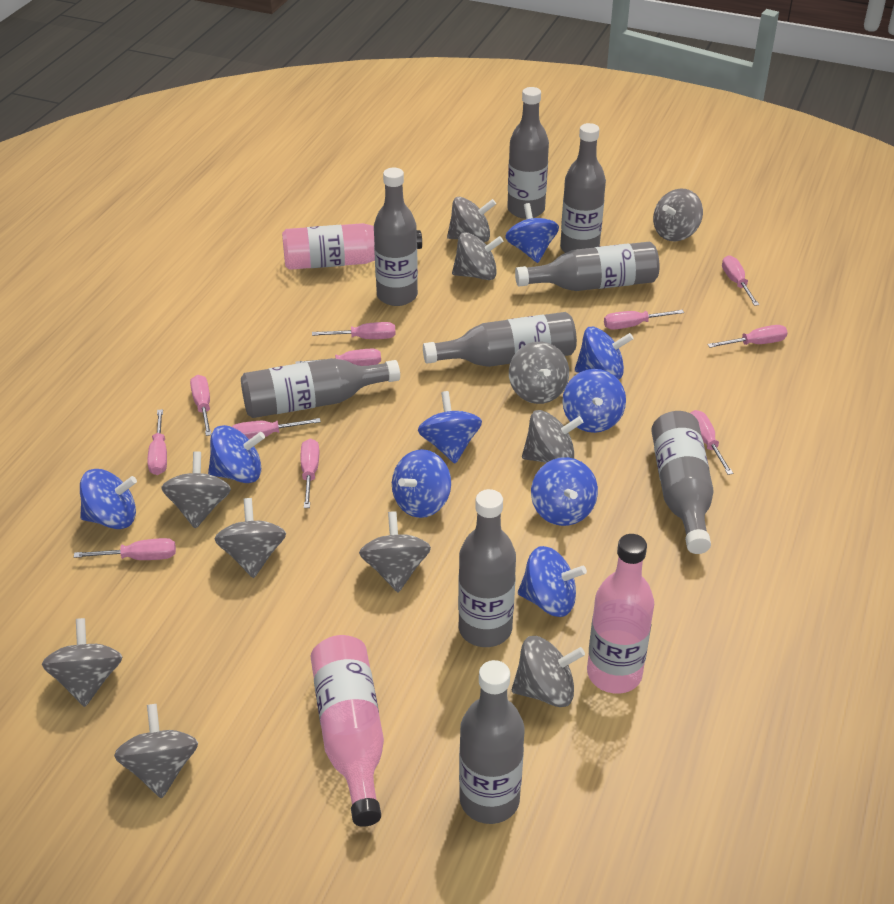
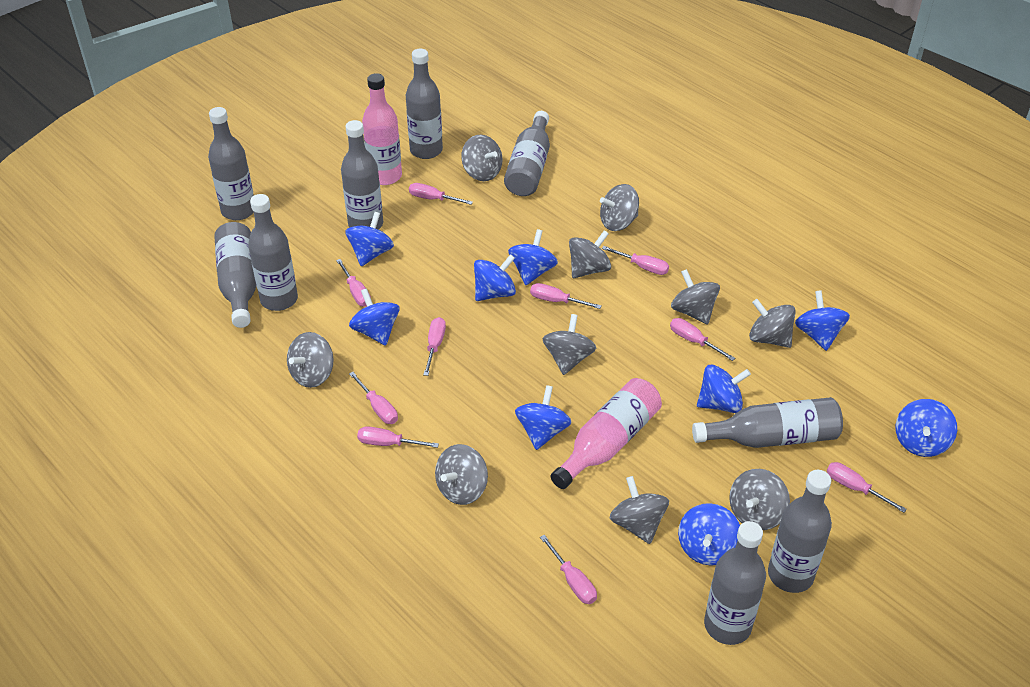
grey spinning top: [42,618,122,707] [114,704,198,798] [161,451,231,529] [215,498,286,578] [359,511,431,592] [447,197,496,242] [452,232,503,280] [509,342,569,404] [512,636,585,707] [522,410,583,463] [653,188,703,241] = 11 -> [287,332,334,388] [435,444,488,505] [461,135,503,181] [542,314,596,375] [569,230,611,278] [600,184,639,231] [610,476,669,544] [671,269,720,325] [729,469,790,530] [749,299,796,348] = 10
pink bottle: [282,223,422,270] [311,635,384,827] [587,534,654,694] = 3 -> [362,73,402,185] [551,378,662,489] = 2
pink screwdriver: [74,538,176,560] [148,409,167,475] [190,375,212,436] [232,418,321,440] [295,349,381,366] [301,439,319,508] [312,322,396,339] [604,310,684,329] [691,410,733,475] [707,325,788,348] [722,255,759,306] = 11 -> [336,259,371,307] [349,372,398,424] [357,426,439,448] [409,183,473,205] [423,317,446,376] [530,283,602,309] [540,535,597,604] [602,246,669,275] [670,318,735,361] [827,462,907,513] = 10

